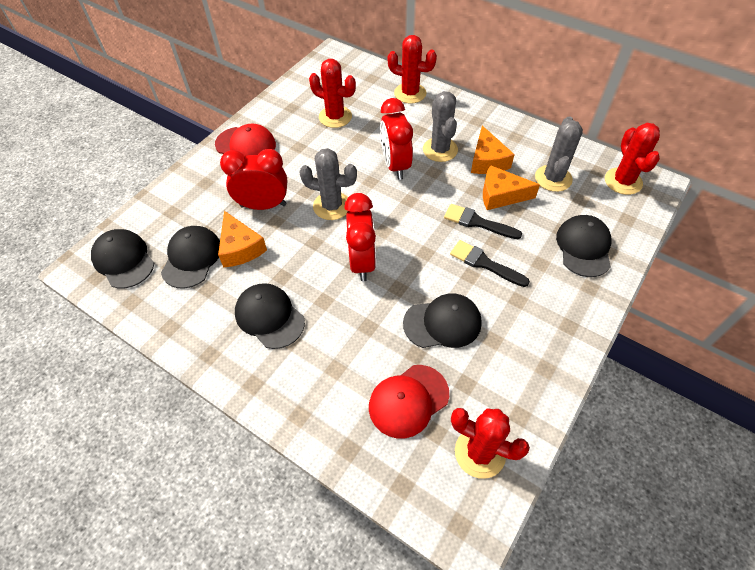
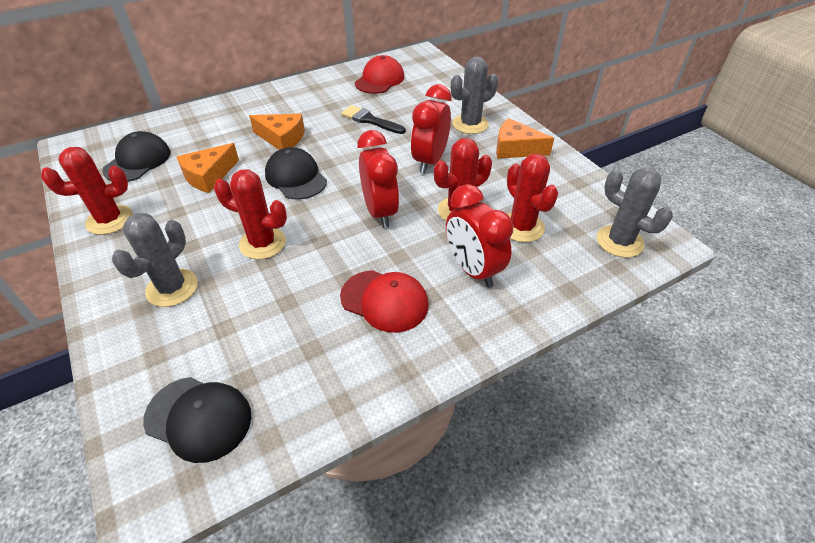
black brush: [444,204,522,239] [450,240,530,287] = 2 -> [341,105,406,134] = 1
black cap: [91,229,154,288] [161,226,220,289] [235,283,305,349] [403,293,482,348] [556,215,611,277] = 5 -> [102,131,170,182] [143,377,251,463] [265,147,327,200] = 3

